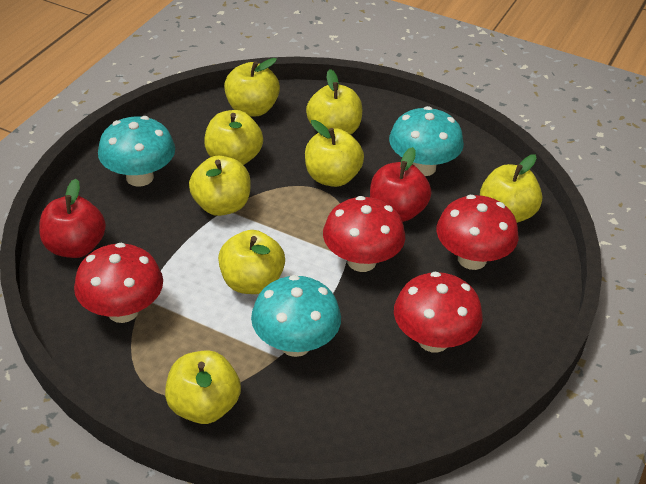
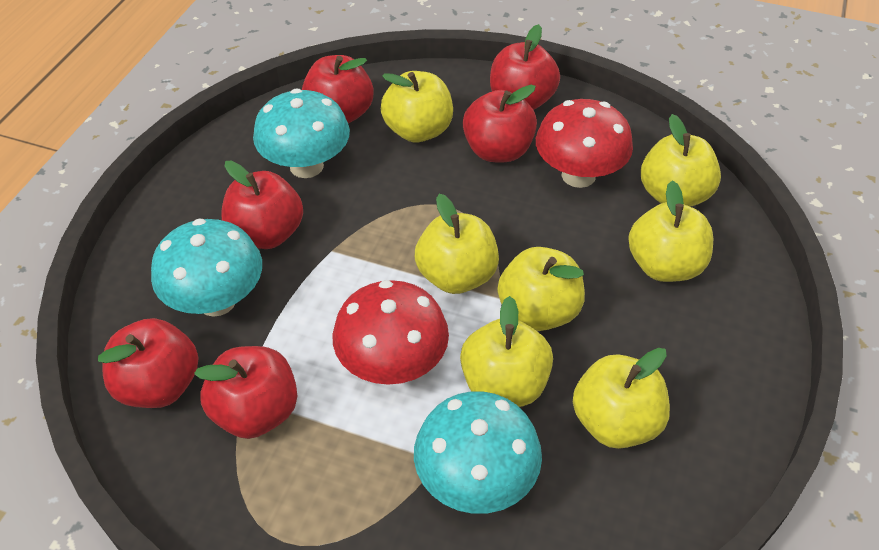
red apple: [39,179,106,258] [370,147,431,222] = 2 -> [98,318,199,408] [194,346,297,439] [221,161,303,249] [302,55,374,123] [463,85,537,162] [490,24,560,110] = 6
red mushroom: [74,243,163,323] [323,196,405,272] [394,272,483,353] [436,195,519,270] = 4 -> [332,280,449,385] [536,99,633,188] = 2
yellow apple: [165,350,241,424] [189,156,251,216] [204,110,263,165] [218,230,285,294] [224,58,280,116] [305,120,364,187] [306,69,362,135] [480,154,542,223] = 8 -> [381,71,453,143] [415,194,499,294] [460,296,553,407] [498,247,585,331] [573,348,670,449] [628,181,713,282] [641,114,721,207] = 7

